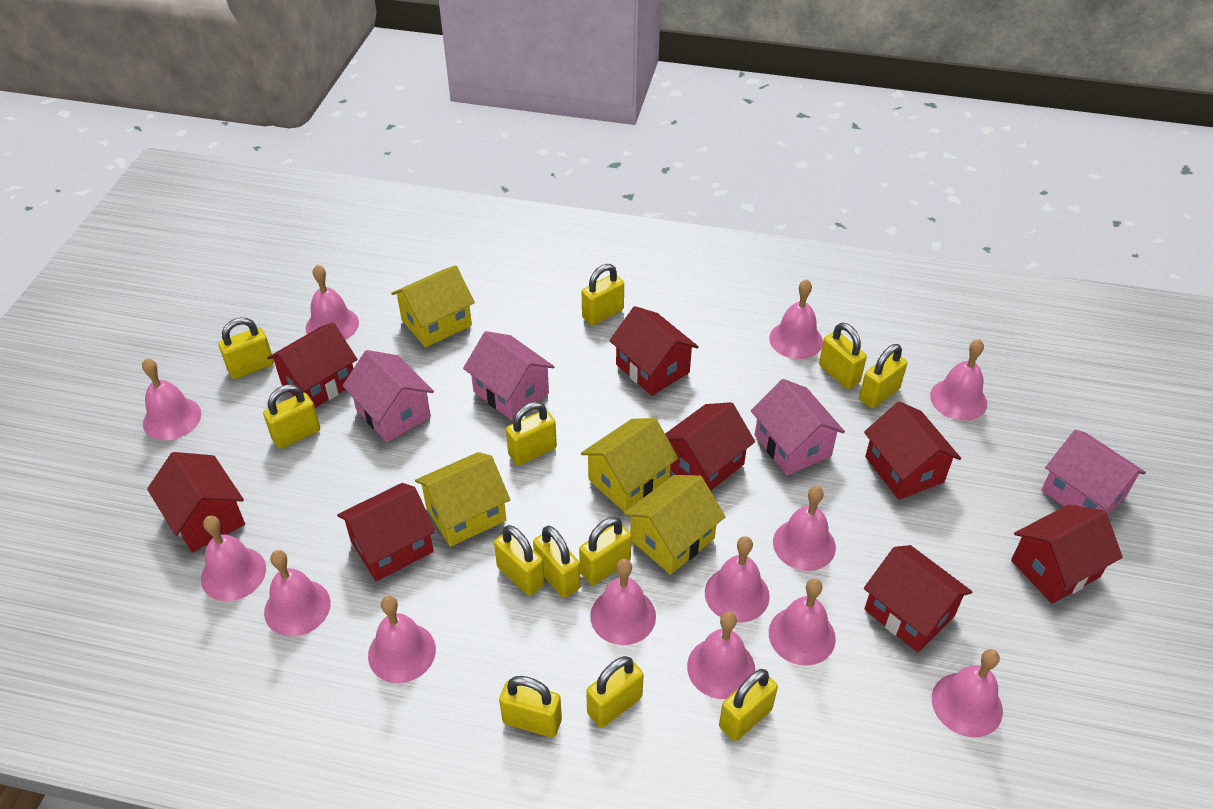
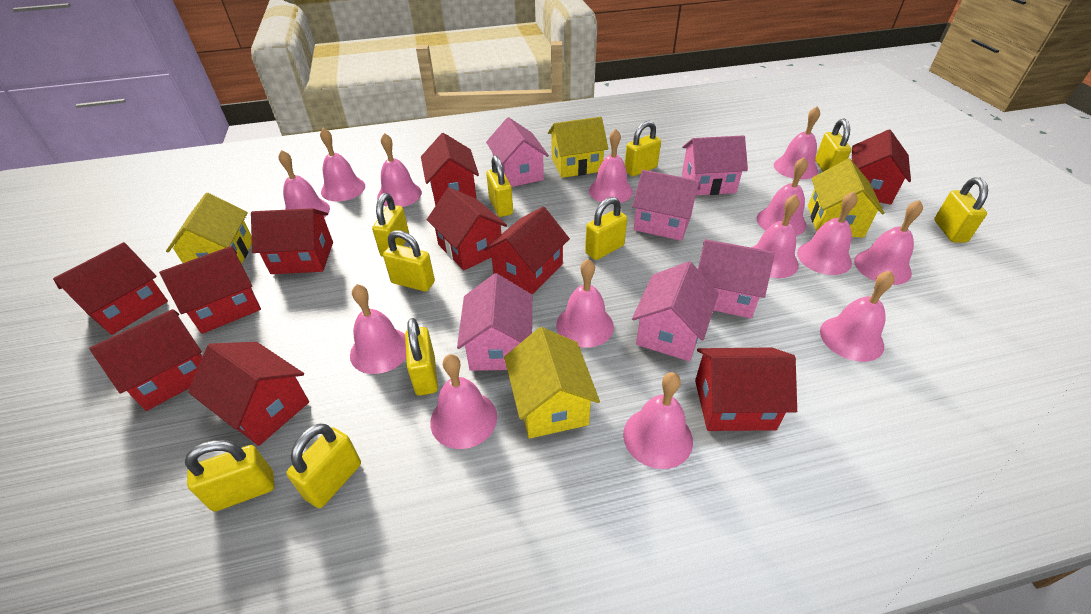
pink bell: [142,358,201,440] [201,516,266,601] [264,550,331,637] [306,265,359,340] [368,596,436,683] [590,559,656,645] [687,612,755,699] [705,536,770,622] [769,279,823,359] [769,578,836,666] [773,486,836,571] [930,339,987,421] [932,649,1003,737] = 13 -> [279,150,330,218] [320,128,365,201] [350,284,406,374] [377,133,422,207] [430,354,497,449] [556,259,614,348] [589,129,633,203] [623,372,693,469] [751,194,800,278] [757,157,808,236] [774,106,820,179] [797,192,858,275] [820,271,895,362] [854,200,923,285] = 14
pink house: [342,350,434,442] [463,331,555,420] [751,379,845,475] [1041,430,1146,515] = 4 -> [457,273,532,371] [486,117,549,187] [632,170,701,241] [632,261,719,361] [682,135,748,195] [698,239,775,318] = 6
red house: [147,452,245,553] [267,322,358,408] [337,483,436,581] [609,306,699,396] [665,402,755,491] [864,401,961,500] [864,545,972,652] [1011,505,1123,604] = 8 -> [53,242,168,335] [89,309,203,411] [159,246,261,334] [188,342,309,446] [251,208,333,274] [421,133,479,206] [427,187,507,270] [484,206,570,294] [695,347,797,431] [852,130,911,205] = 10
yellow padlock: [219,317,274,379] [263,385,320,449] [494,525,545,596] [499,676,562,737] [506,402,557,466] [533,526,580,598] [579,517,631,585] [582,264,624,326] [586,656,644,728] [719,669,778,741] [819,323,867,389] [859,344,907,408] = 12 -> [185,440,274,512] [286,424,361,508] [372,193,409,257] [383,230,435,292] [405,318,438,396] [486,156,513,217] [585,197,627,260] [625,121,661,176] [815,119,851,172] [934,177,988,243] = 10

